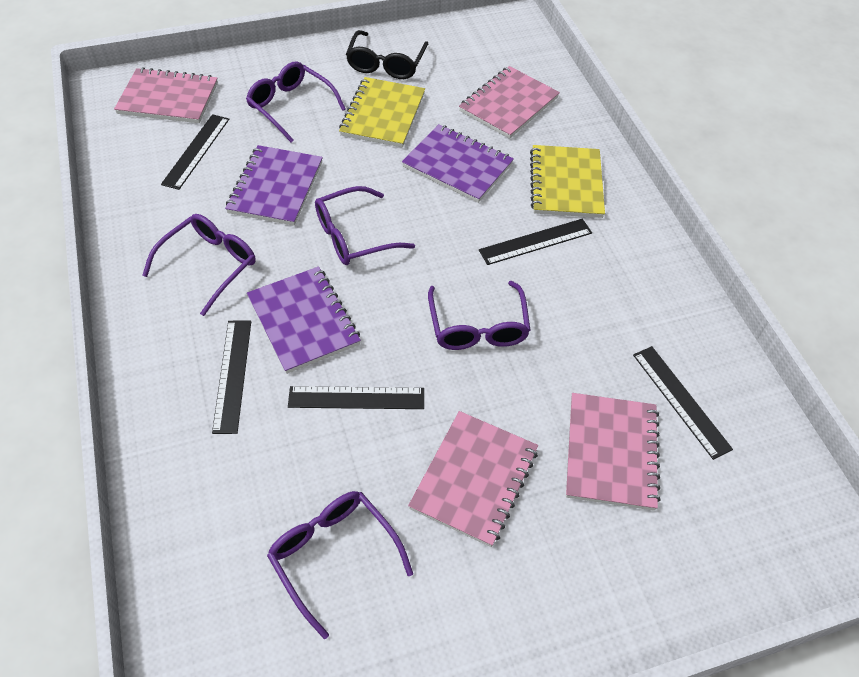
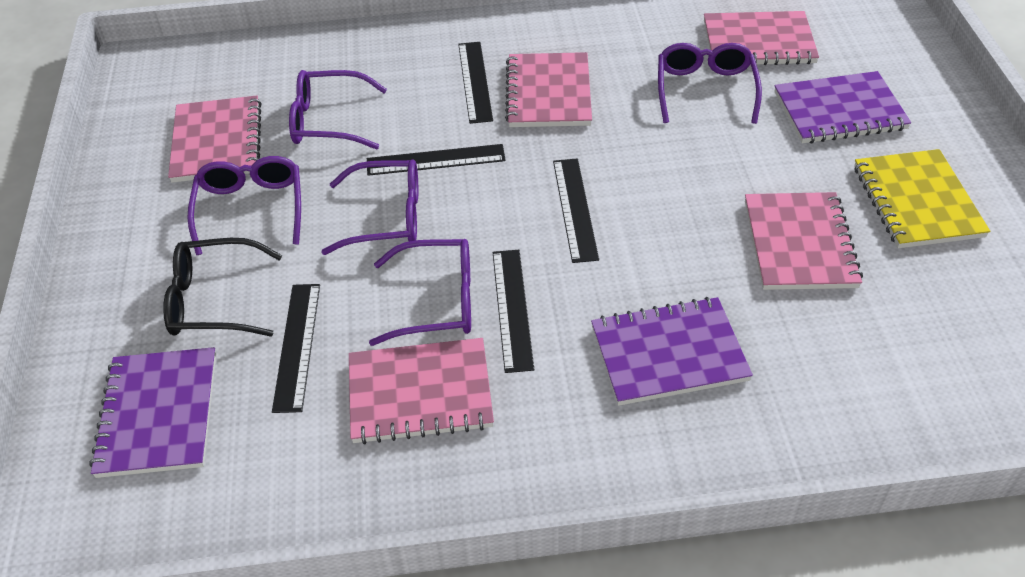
pink notebook: [114,67,218,123] [408,411,538,547] [459,66,560,139] [566,393,660,510] = 4 -> [168,96,262,183] [349,338,494,444] [505,52,592,127] [704,11,819,65] [745,192,863,290] = 5
yellow notebook: [339,77,425,148] [530,145,605,218] = 2 -> [854,149,990,248] = 1

